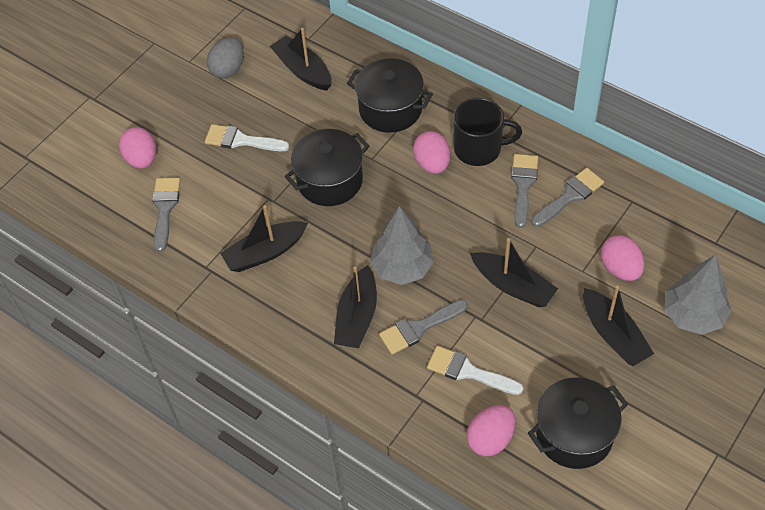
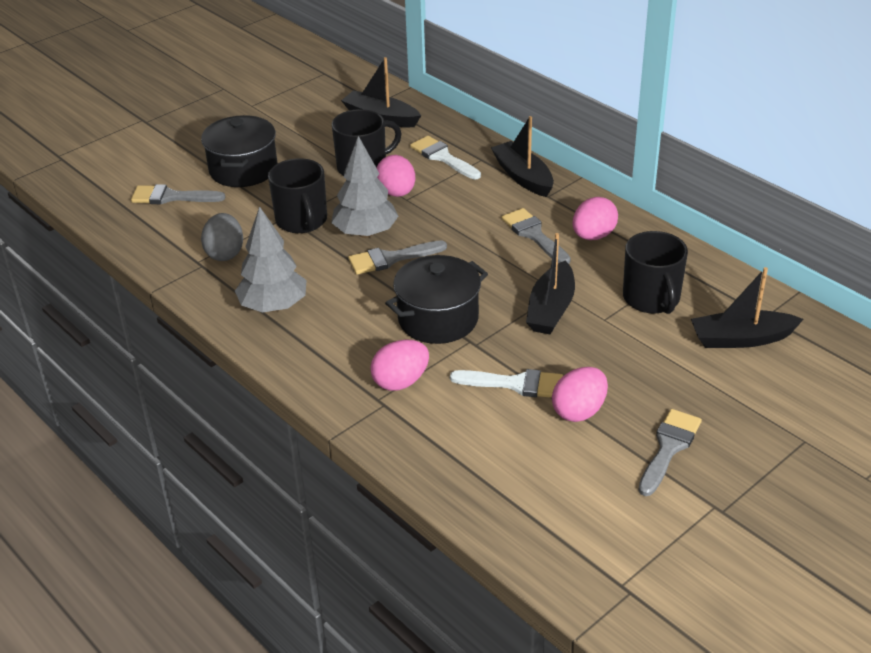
black boat: [220,205,308,272] [270,28,331,91] [334,265,377,348] [470,238,558,307] [583,286,654,366] = 5 -> [341,57,421,128] [491,116,554,197] [526,233,575,334] [691,267,804,348] = 4
black mug: [453,98,522,166] = 1 -> [268,158,327,233] [332,109,402,176] [623,231,688,314] = 3
black pot: [285,129,370,206] [347,58,433,133] [528,377,628,469] = 3 -> [201,115,277,187] [385,255,488,344] = 2

